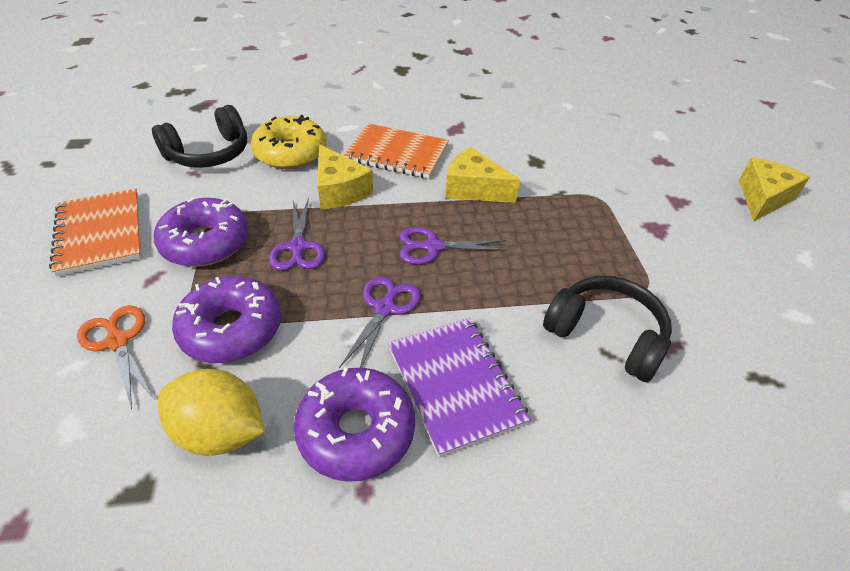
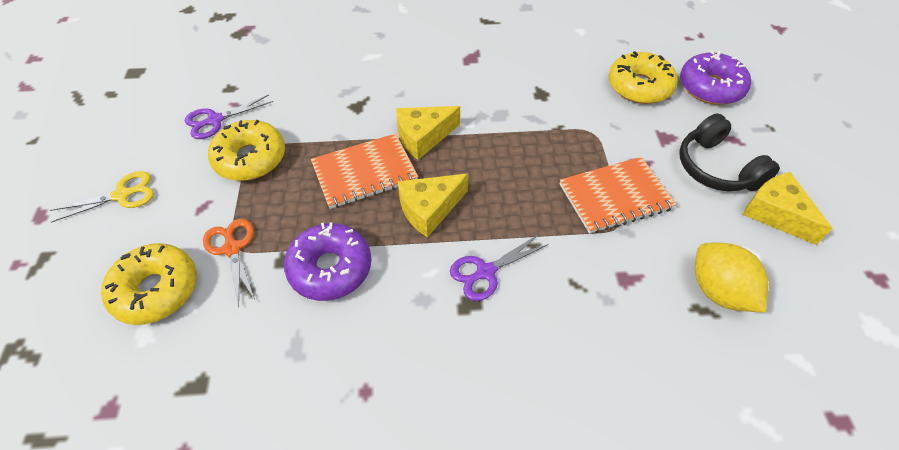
black headphones: [152,105,247,168] [543,276,672,382] = 2 -> [679,113,780,191] = 1
purple donut: [154,197,249,267] [172,276,281,363] [294,367,415,482] = 3 -> [284,222,371,301] [680,50,751,105] = 2
purple notebook: [388,318,531,458] = 1 -> none = 0
purple scissors: [269,198,325,271] [339,276,421,368] [400,227,508,265] = 3 -> [185,95,273,139] [450,234,549,301] = 2
yellow donut: [251,115,327,169] = 1 -> [101,243,197,325] [208,120,285,181] [609,51,678,104] = 3
yellow scissors: none = 0 -> [49,171,154,223] = 1

